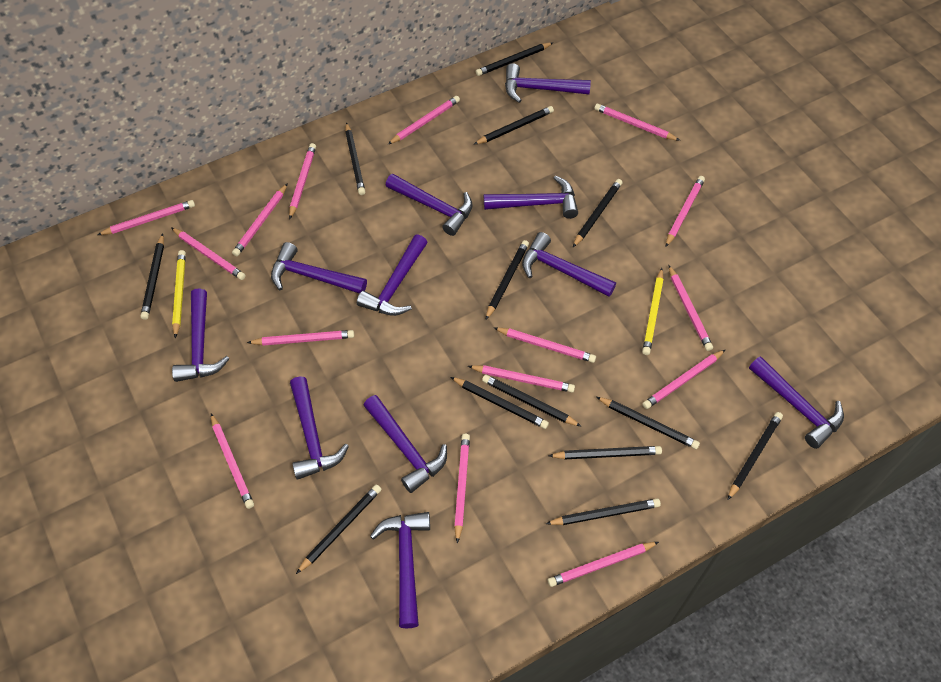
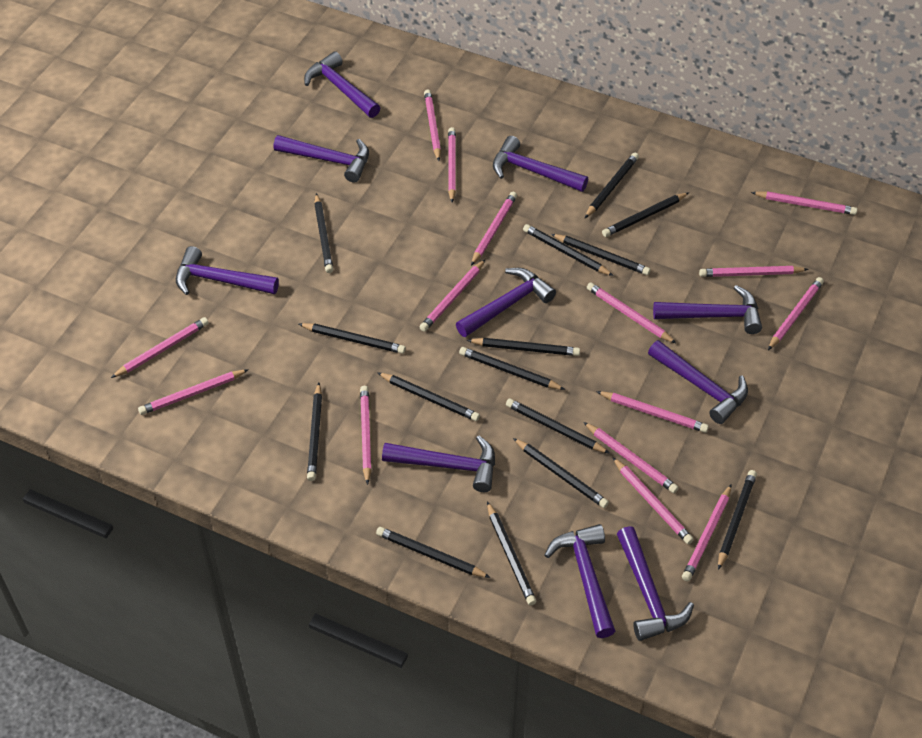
black pencil: [141,233,164,320] [296,484,382,574] [345,122,365,195] [451,377,549,429] [473,106,554,145] [476,42,553,76] [482,375,582,427] [485,240,529,320] [546,498,661,525] [549,446,662,459] [573,179,622,247] [596,397,700,449] [728,412,783,500] = 13 -> [299,323,406,354] [307,383,322,481] [314,193,333,273] [376,527,491,578] [377,372,480,421] [459,347,565,390] [467,338,580,356] [487,501,536,606] [506,399,610,454] [513,438,609,508] [523,224,614,276] [551,234,651,275] [585,153,639,218] [602,192,689,237] [718,470,757,570] = 15
purple hammer: [172,288,230,382] [271,242,367,294] [290,376,349,480] [357,234,428,316] [363,395,447,493] [370,512,430,628] [385,174,473,236] [484,175,578,219] [505,63,591,103] [522,232,616,297] [749,356,844,449] = 11 -> [176,246,279,295] [273,135,369,183] [304,51,380,118] [382,436,495,492] [456,268,556,337] [493,136,588,192] [545,524,615,638] [617,526,694,641] [648,340,748,424] [653,285,762,334] = 10
yellow pencil: [172,250,186,338] [642,268,663,355] = 2 -> none = 0

